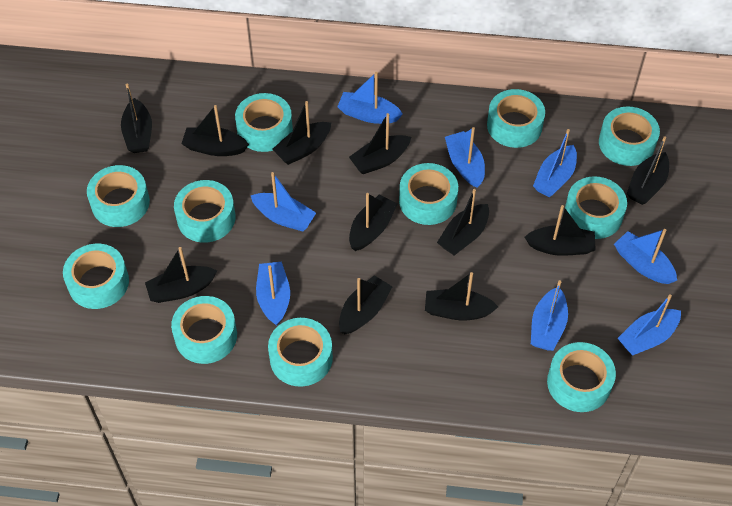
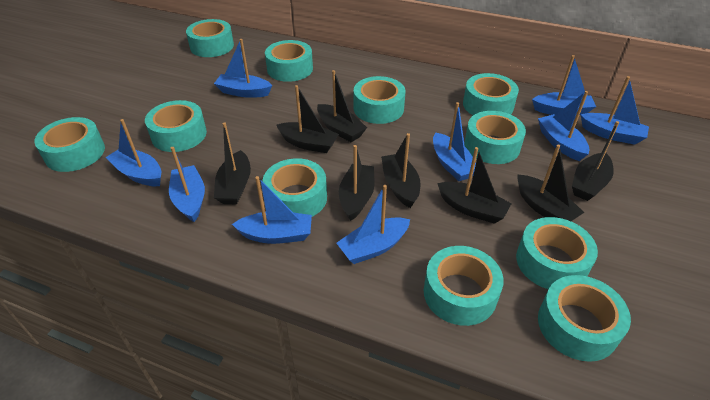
black boat: [121,83,152,153] [145,247,217,303] [182,105,249,156] [272,101,331,165] [339,275,393,334] [349,113,411,174] [349,193,397,251] [425,272,498,321] [437,189,489,256] [525,205,596,256] [627,137,669,205] = 11 -> [214,122,251,205] [276,85,339,153] [317,70,367,142] [339,145,374,221] [381,133,420,208] [437,147,512,224] [517,144,584,221] [572,121,619,201] = 8
blue boat: [251,172,316,231] [256,262,290,326] [337,72,403,124] [445,127,485,188] [531,280,568,351] [533,129,577,197] [614,229,677,284] [618,294,681,356] = 8 -> [106,119,161,186] [169,147,205,222] [214,39,272,98] [232,176,312,244] [337,185,410,264] [433,102,476,181] [532,55,596,115] [538,91,589,161] [581,76,649,145] = 9

